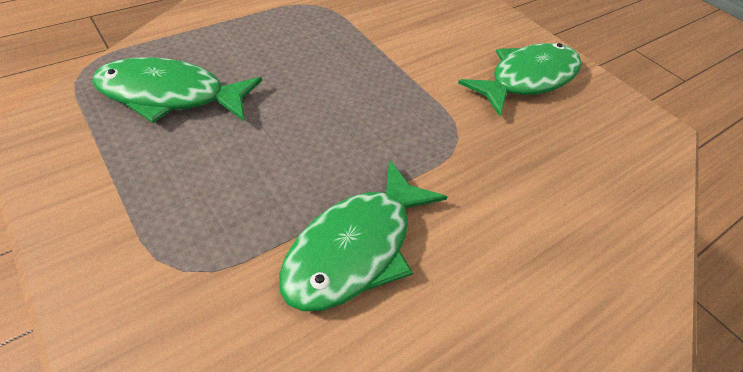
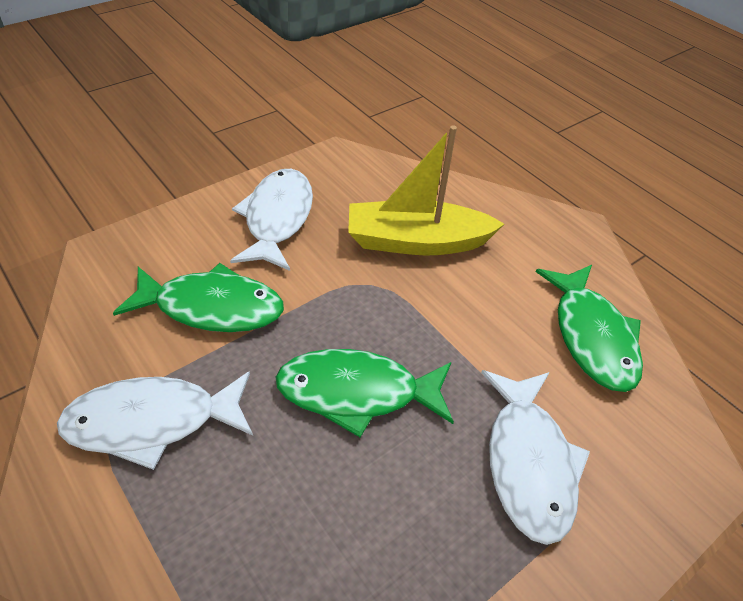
white fish: none = 0 -> [57,371,253,470] [230,169,313,271] [481,370,590,545] = 3
yellow boat: none = 0 -> [348,126,504,255] = 1

